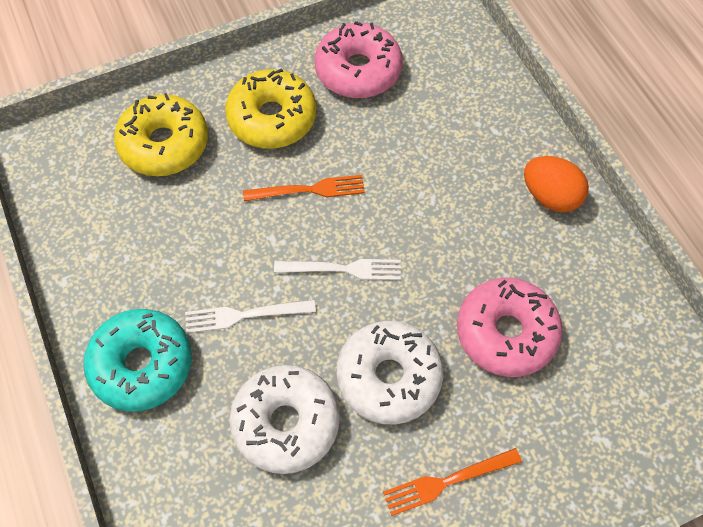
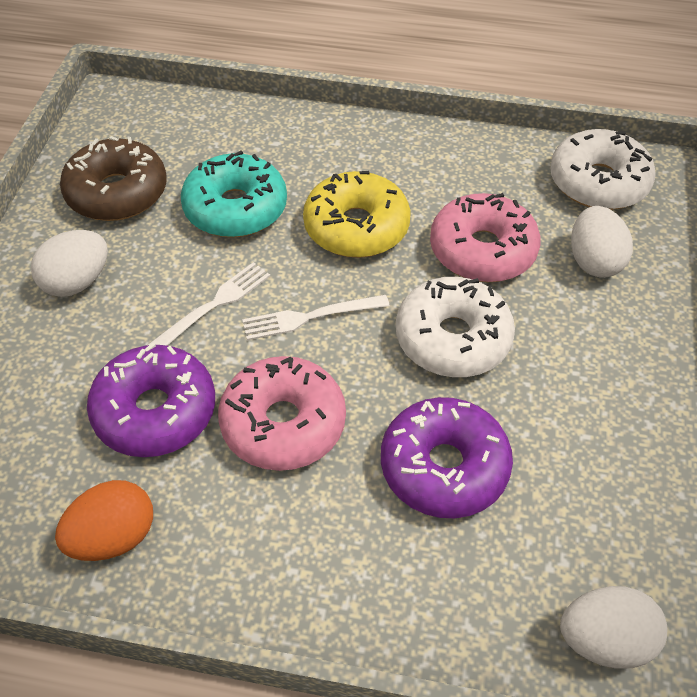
brown donut: none = 0 -> [60,136,167,221] = 1
orange fork: [243,175,365,201] [383,448,522,516] = 2 -> none = 0
purple donut: none = 0 -> [87,343,215,457] [381,397,513,518] = 2
white egg: none = 0 -> [31,230,108,297] [560,586,667,668] [571,206,633,278] = 3
yellow donut: [114,93,208,176] [225,68,316,149] = 2 -> [303,171,411,258] = 1

